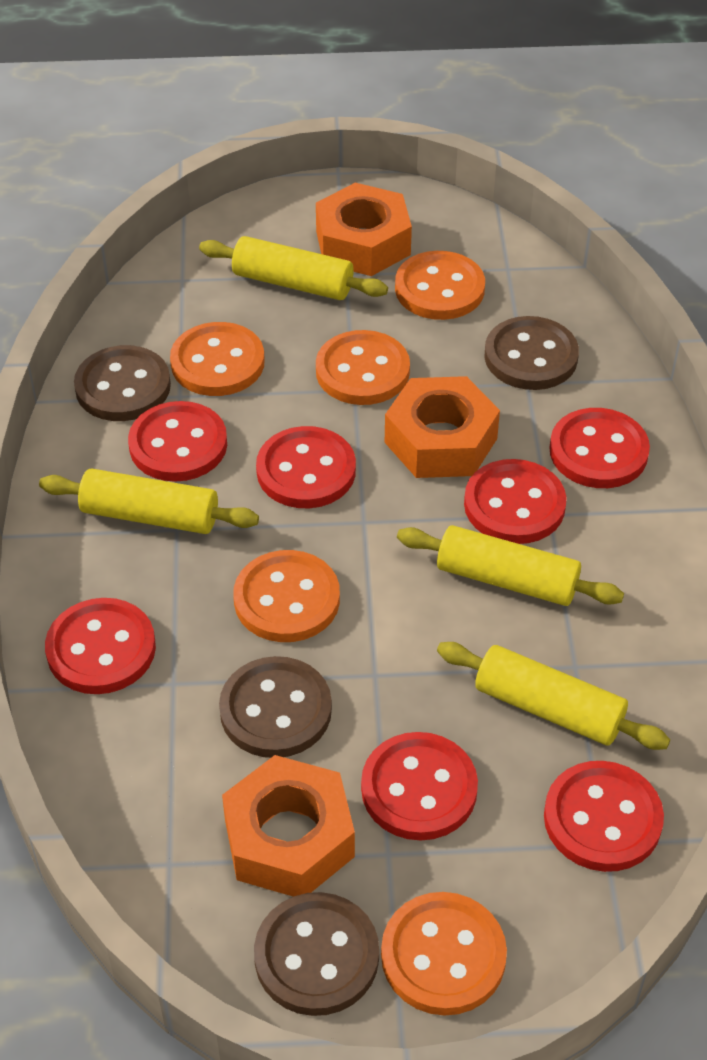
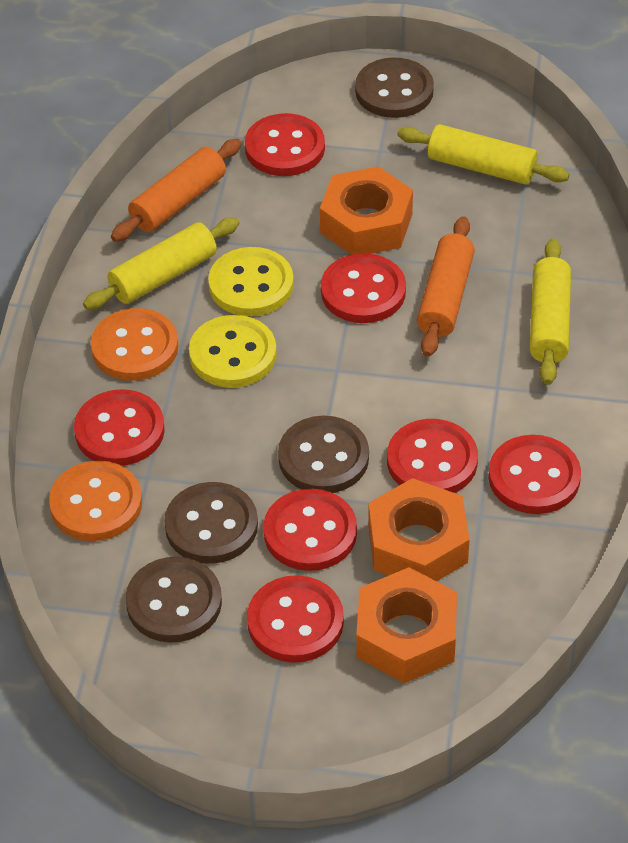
orange button: [170,322,265,396] [233,550,340,642] [316,330,410,405] [381,892,507,1016] [395,251,485,320] = 5 -> [49,461,142,541] [91,308,178,381] = 2
orange rolling pin: none = 0 -> [111,138,242,242] [417,216,475,357] = 2
yellow button: none = 0 -> [189,315,277,388] [208,247,294,316] = 2
yellow rolling pin: [39,468,259,534] [199,236,388,300] [397,525,624,606] [437,642,670,750] = 4 -> [83,218,240,310] [397,124,570,185] [530,239,571,385] = 3

